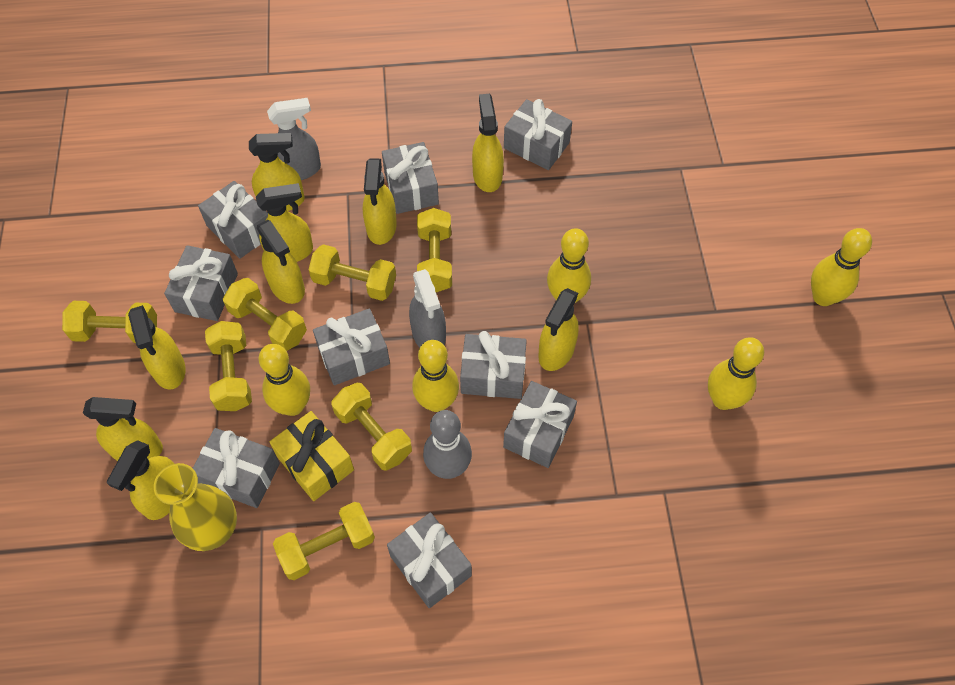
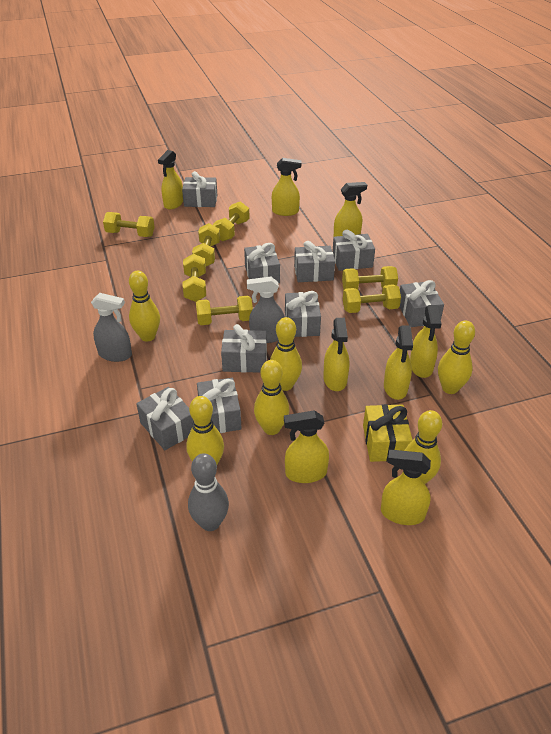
yellow bowling pin: [259,344,310,416] [412,340,459,412] [547,228,591,303] [708,337,764,410] [811,228,872,306] = 5 -> [129,271,160,341] [186,396,224,464] [254,360,290,435] [270,317,302,391] [404,410,442,484] [438,321,475,394] = 6
yellow spray bottle: [83,397,163,461] [107,440,174,520] [128,305,185,389] [249,133,305,211] [256,183,313,262] [257,220,305,304] [363,158,397,245] [472,94,504,192] [538,288,579,371] = 9 -> [158,150,183,209] [272,158,302,216] [284,410,329,483] [323,318,349,391] [334,182,367,237] [381,450,431,525] [384,325,413,400] [410,305,441,378] = 8
yellow vase: [154,463,237,551] = 1 -> none = 0

